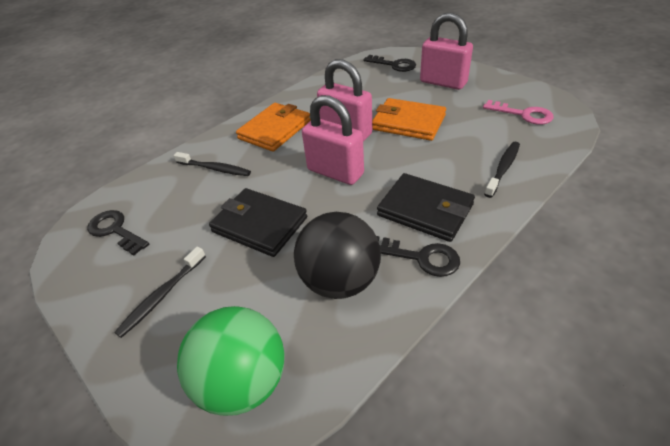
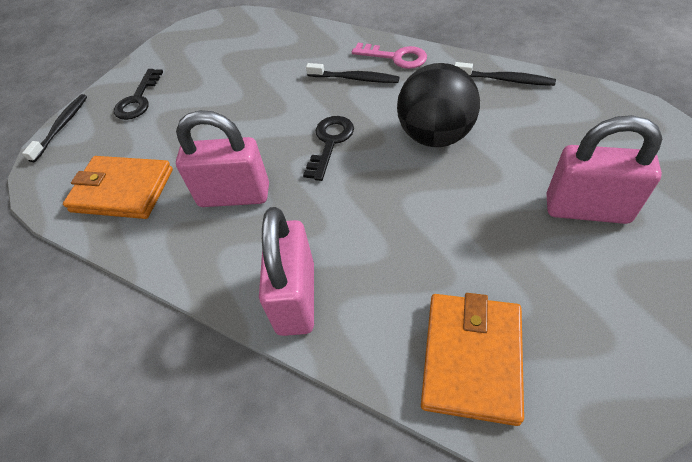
black key: [87,210,149,255] [363,55,416,72] [377,236,460,277] = 3 -> [114,69,163,120] [303,116,354,181] = 2
black wallet: [209,188,307,257] [377,173,475,242] = 2 -> none = 0
green ball: [177,306,285,416] = 1 -> none = 0

